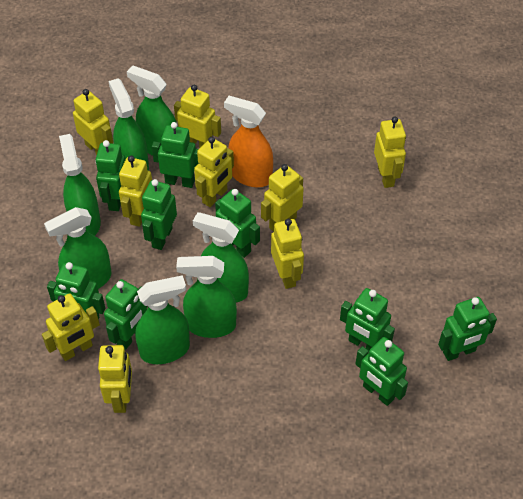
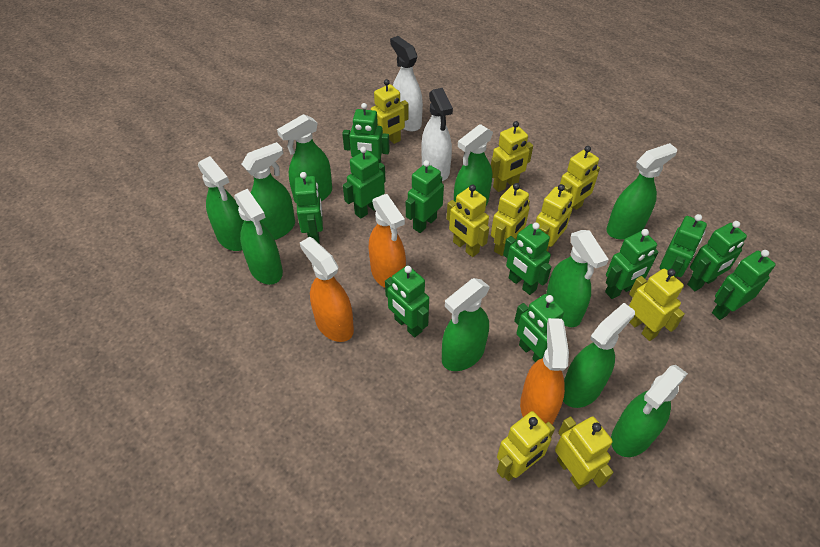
green robot: [47,262,105,320] [95,140,125,211] [104,279,147,350] [141,179,177,250] [152,122,199,188] [215,189,260,258] [340,288,395,351] [355,337,408,406] [438,297,497,361] = 9 -> [295,172,323,244] [342,103,390,163] [343,147,386,219] [385,266,429,337] [406,160,444,233] [503,223,552,295] [514,294,564,362] [605,229,659,299] [660,214,707,277] [687,221,747,291] [712,250,776,320] = 11
green spray bottle: [44,207,111,289] [59,134,101,236] [108,78,149,171] [127,66,178,156] [135,275,190,364] [176,256,237,338] [193,212,249,302] = 7 -> [198,156,244,251] [234,189,283,285] [242,142,295,240] [277,114,332,204] [442,278,490,371] [454,124,493,206] [546,230,609,327] [563,303,635,408] [606,143,677,240] [611,365,688,457] = 10
orange spray bottle: [224,96,273,187] = 1 -> [300,237,354,342] [369,194,406,288] [520,318,569,425] = 3
white spray bottle: none = 0 -> [390,36,423,131] [421,88,453,181] = 2

